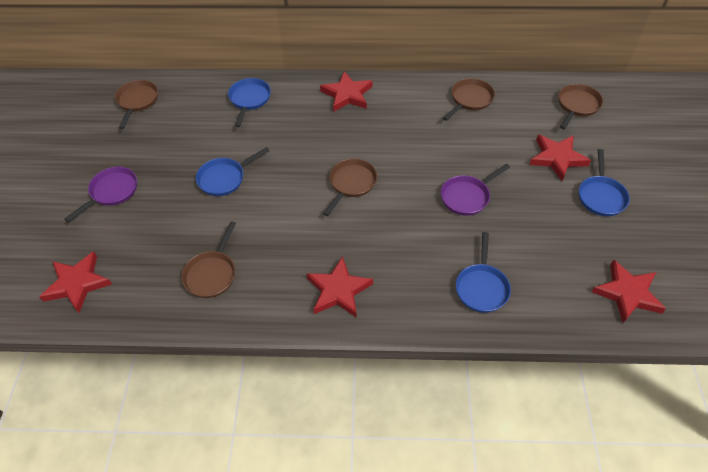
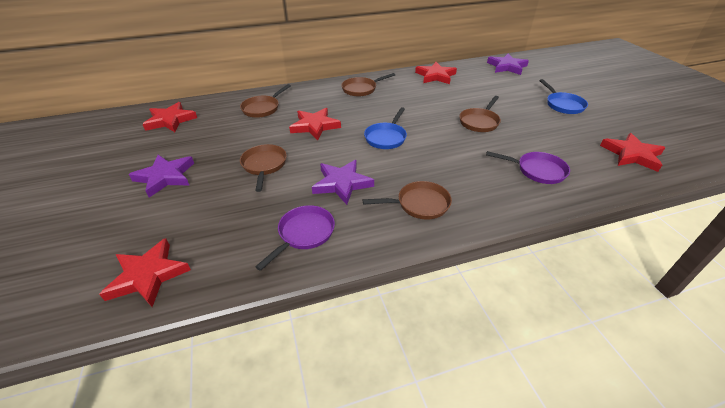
blue pan: [196,147,269,196] [228,78,271,127] [456,232,511,313] [579,149,630,216] = 4 -> [364,107,407,149] [539,79,588,114] = 2
purple star: none = 0 -> [129,155,194,198] [312,160,374,205] [487,53,529,75] = 3

